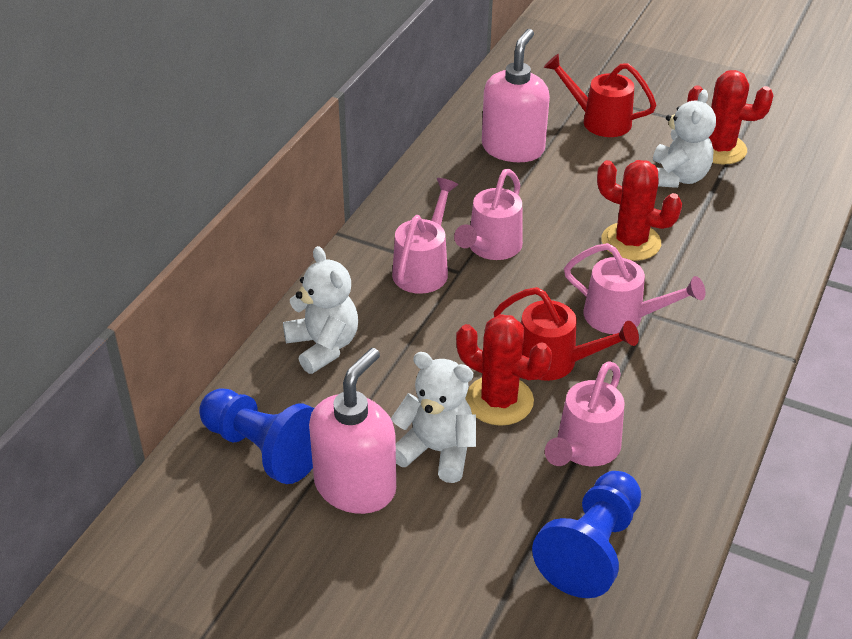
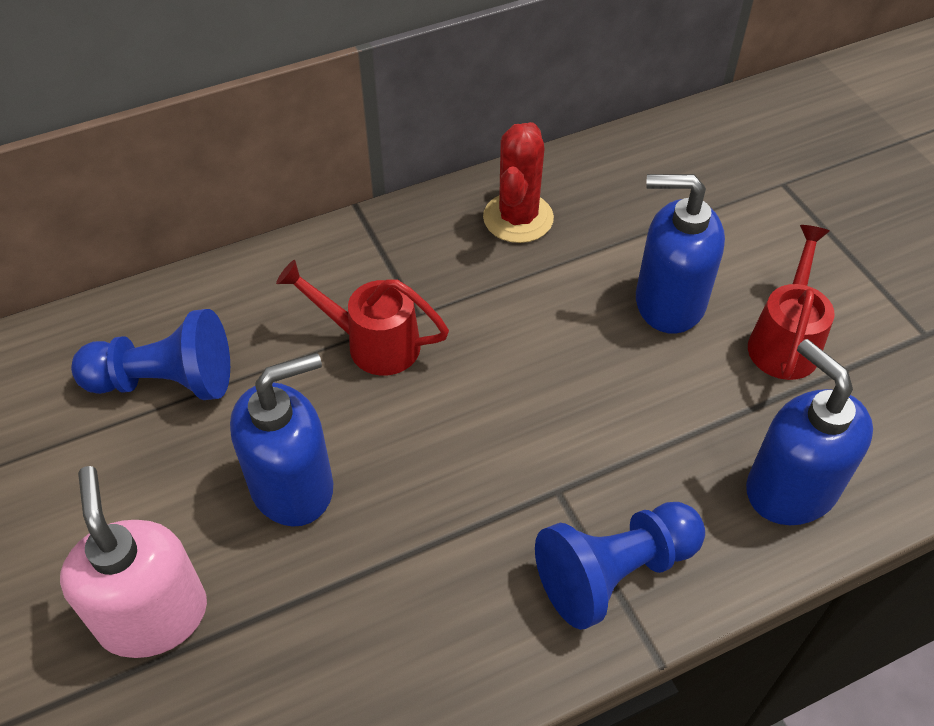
blue soap dispenser: none = 0 -> [230,352,333,527] [636,174,725,334] [746,339,873,525] = 3
pink soap dispenser: [309,348,396,514] [482,29,550,162] = 2 -> [60,466,207,658] = 1
pink watering can: [392,178,458,294] [454,169,523,260] [545,361,625,466] [564,243,706,334] = 4 -> none = 0
red cactus: [456,314,552,426] [597,160,682,261] [687,70,774,164] = 3 -> [483,122,554,243] = 1
white teddy bear: [283,246,358,374] [391,352,476,483] [653,90,716,188] = 3 -> none = 0

